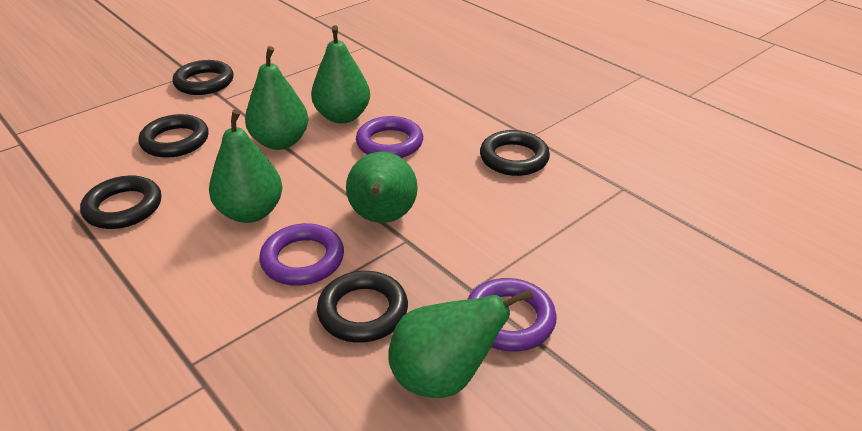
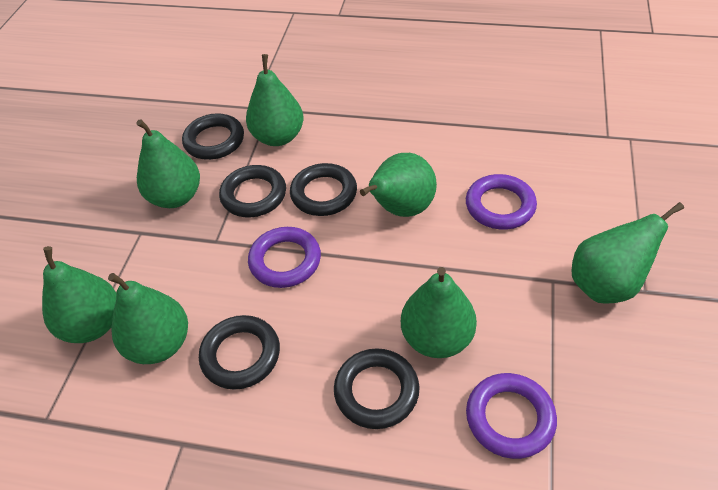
green pear: [209,109,282,223] [245,46,308,150] [311,25,370,123] [346,152,418,223] [389,289,534,398] = 5 -> [42,246,117,343] [108,273,188,364] [136,119,200,208] [246,54,304,146] [360,153,437,217] [401,267,477,358] [572,202,684,304] = 7

